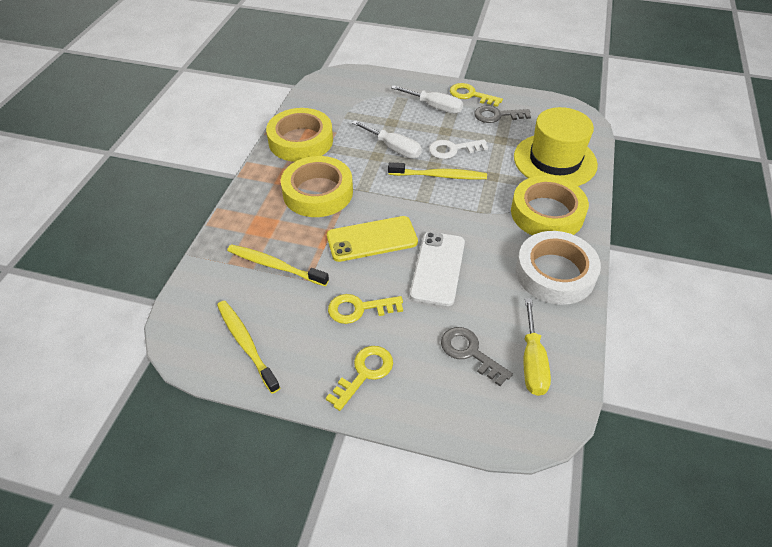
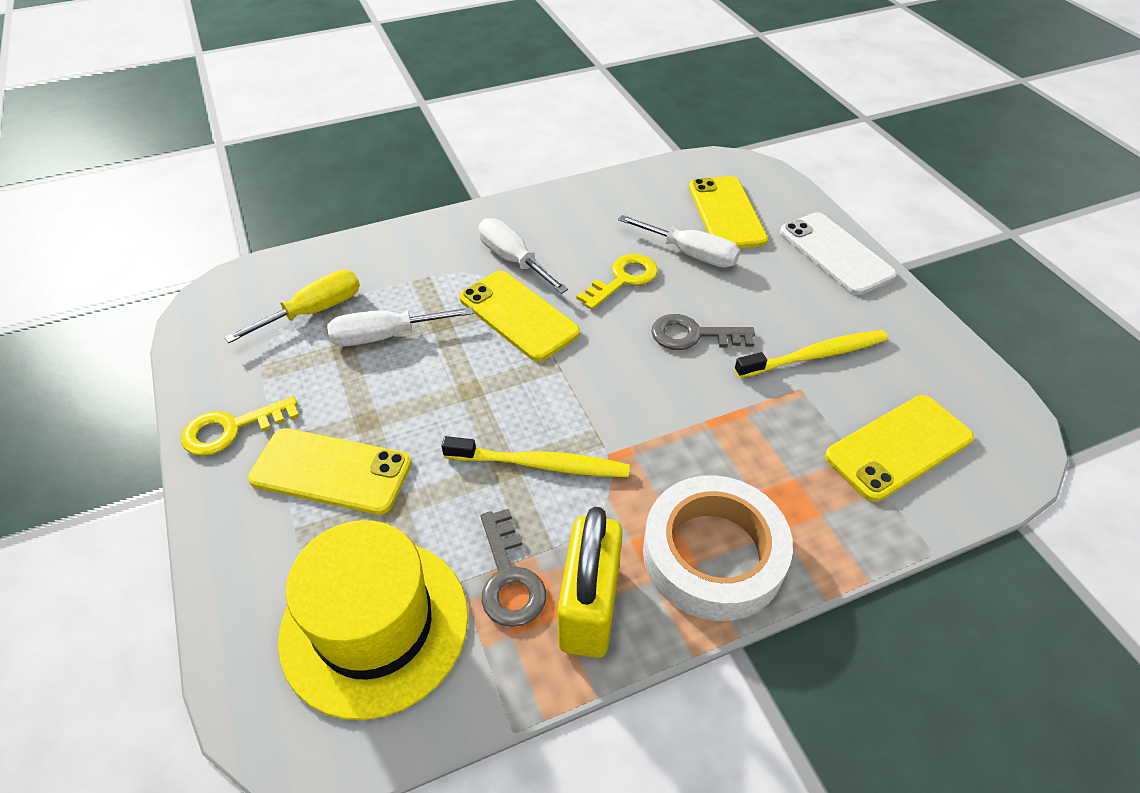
white key: [429,139,488,159] = 1 -> none = 0
white screwdriver: [352,120,422,159] [391,85,463,114] = 2 -> [327,307,474,346] [479,218,568,294] [618,215,740,268] = 3
yellow key: [326,346,393,411] [328,294,403,324] [450,83,503,107] = 3 -> [181,396,299,456] [577,254,658,310] = 2
yellow padlock: none = 0 -> [558,507,623,658] = 1
yellow phone: [327,216,418,262] = 1 -> [248,428,412,515] [459,271,580,362] [689,176,768,249] [825,395,974,502] = 4
yellow tape: [266,108,333,162] [281,156,353,217] [511,175,589,235] = 3 -> none = 0
yellow toothbrush: [217,300,280,394] [227,244,329,286] [388,162,487,180] = 3 -> [442,436,630,477] [734,330,888,378] = 2

